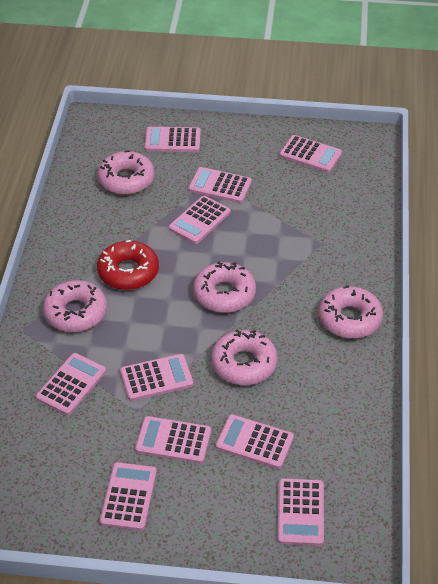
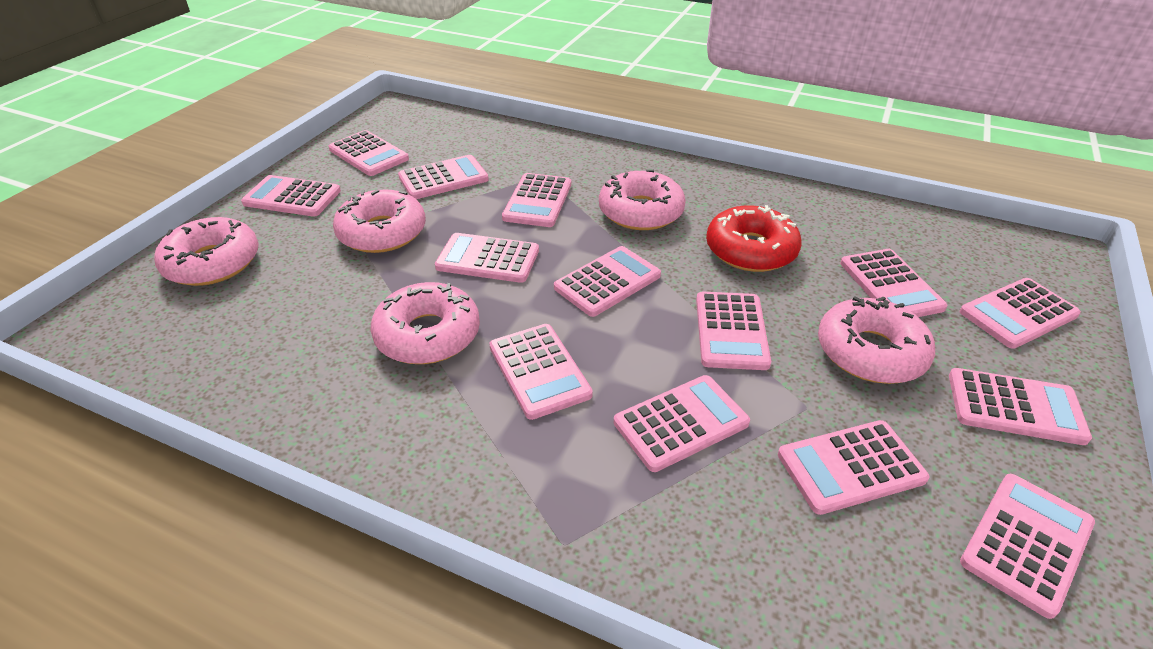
pink calculator: [36,353,106,415] [100,462,157,531] [120,354,193,401] [135,416,211,463] [144,127,201,152] [169,196,231,244] [188,167,252,203] [216,414,294,469] [277,478,324,546] [279,135,342,173] = 10 -> [241,175,341,217] [328,130,409,176] [398,155,489,199] [435,233,539,283] [489,324,593,420] [502,173,571,227] [554,246,661,317] [614,375,750,472] [696,292,771,370] [778,420,930,515] [840,249,948,317] [949,368,1092,445] [960,278,1081,349] [960,474,1095,619] = 14

